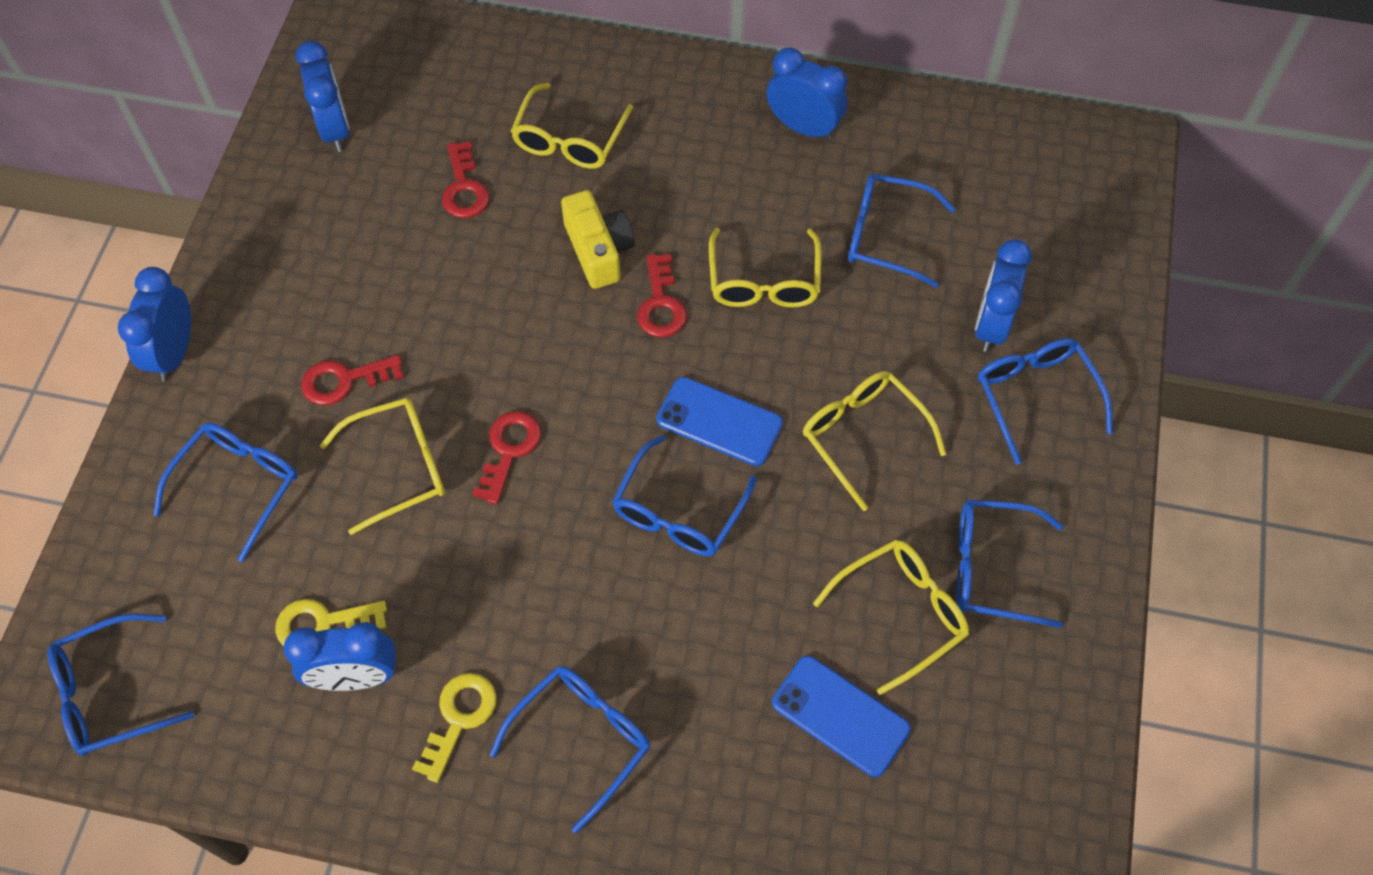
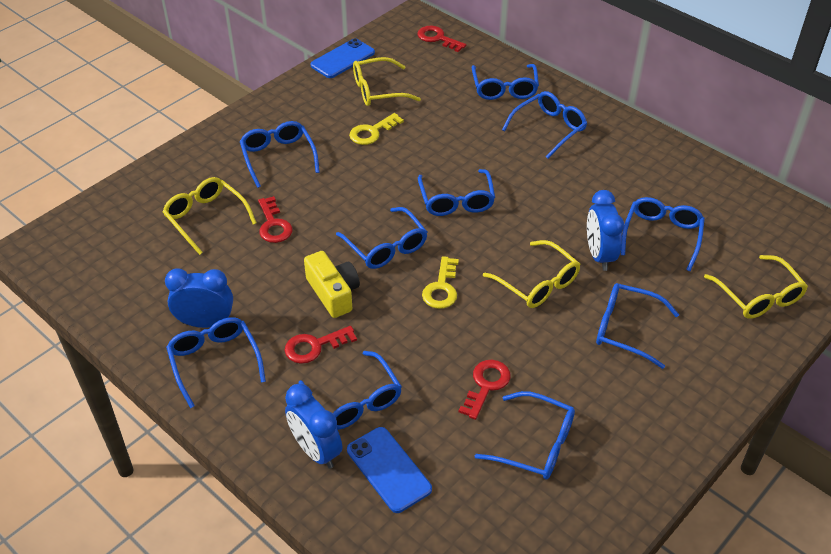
blue clock: [118,267,191,381] [284,622,396,691] [295,41,350,152] [767,47,848,141] [975,239,1032,352] = 5 -> [165,268,233,328] [285,384,342,469] [587,190,624,271] = 3
blue glasses: [47,614,194,756] [153,423,298,562] [490,666,650,833] [612,435,757,556] [848,174,956,288] [957,499,1063,628] [978,338,1113,465] = 7 -> [166,317,266,408] [240,121,320,188] [299,351,402,430] [336,207,427,269] [418,169,495,216] [472,64,539,100] [475,391,575,480] [502,91,587,159] [596,283,679,369] [621,197,705,271] = 10
yellow glasses: [320,398,445,535] [511,83,633,169] [709,228,822,307] [803,371,947,511] [813,540,969,695] = 5 -> [162,177,256,255] [353,57,421,106] [483,240,580,308] [704,255,808,319] = 4

